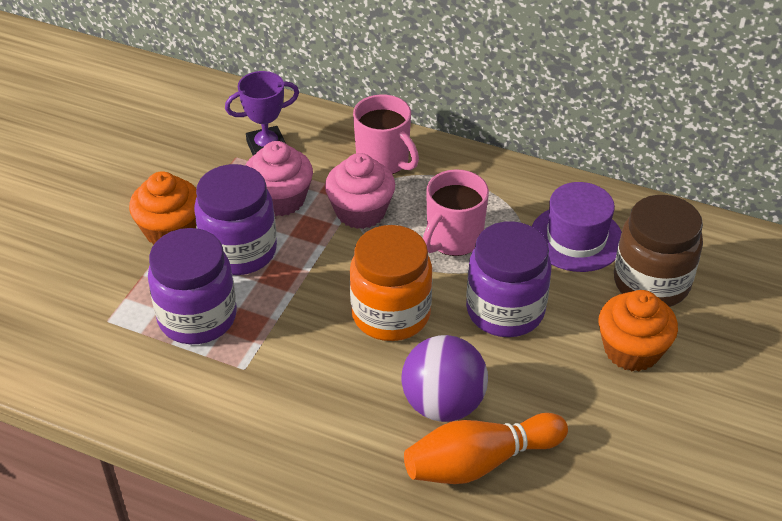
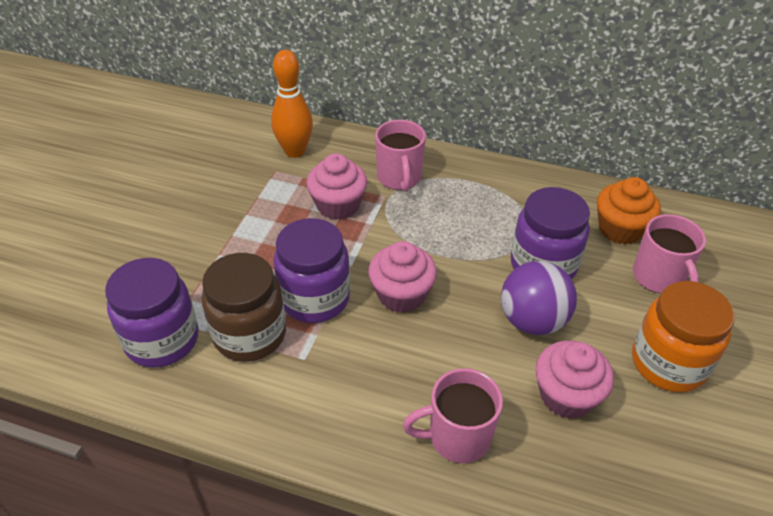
orange cupcake: [129,171,197,245] [599,290,678,371] = 2 -> [597,177,661,245] = 1
pink cupcake: [246,141,313,216] [325,153,395,229] = 2 -> [307,153,367,220] [368,241,437,313] [536,340,614,419] = 3
pink mug: [353,94,419,174] [423,169,489,256] = 2 -> [375,120,426,191] [403,368,503,463] [633,214,706,293] = 3
purple hat: [532,182,621,272] = 1 -> none = 0
purple trophy: [225,71,299,155] = 1 -> none = 0

